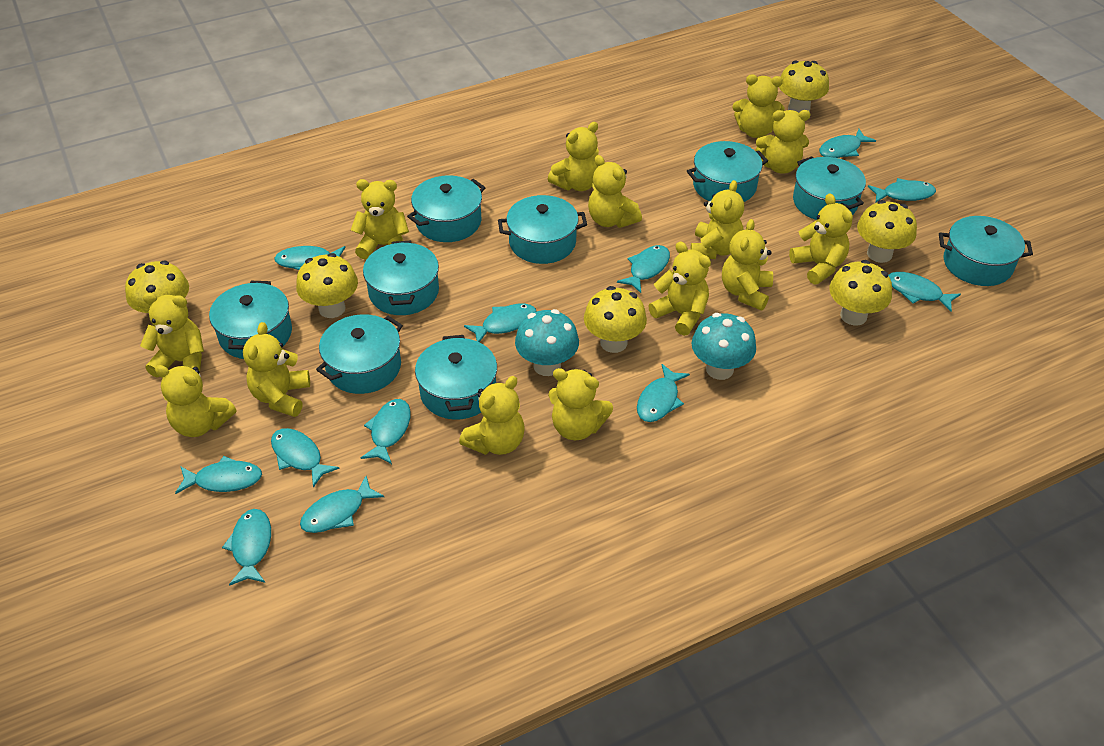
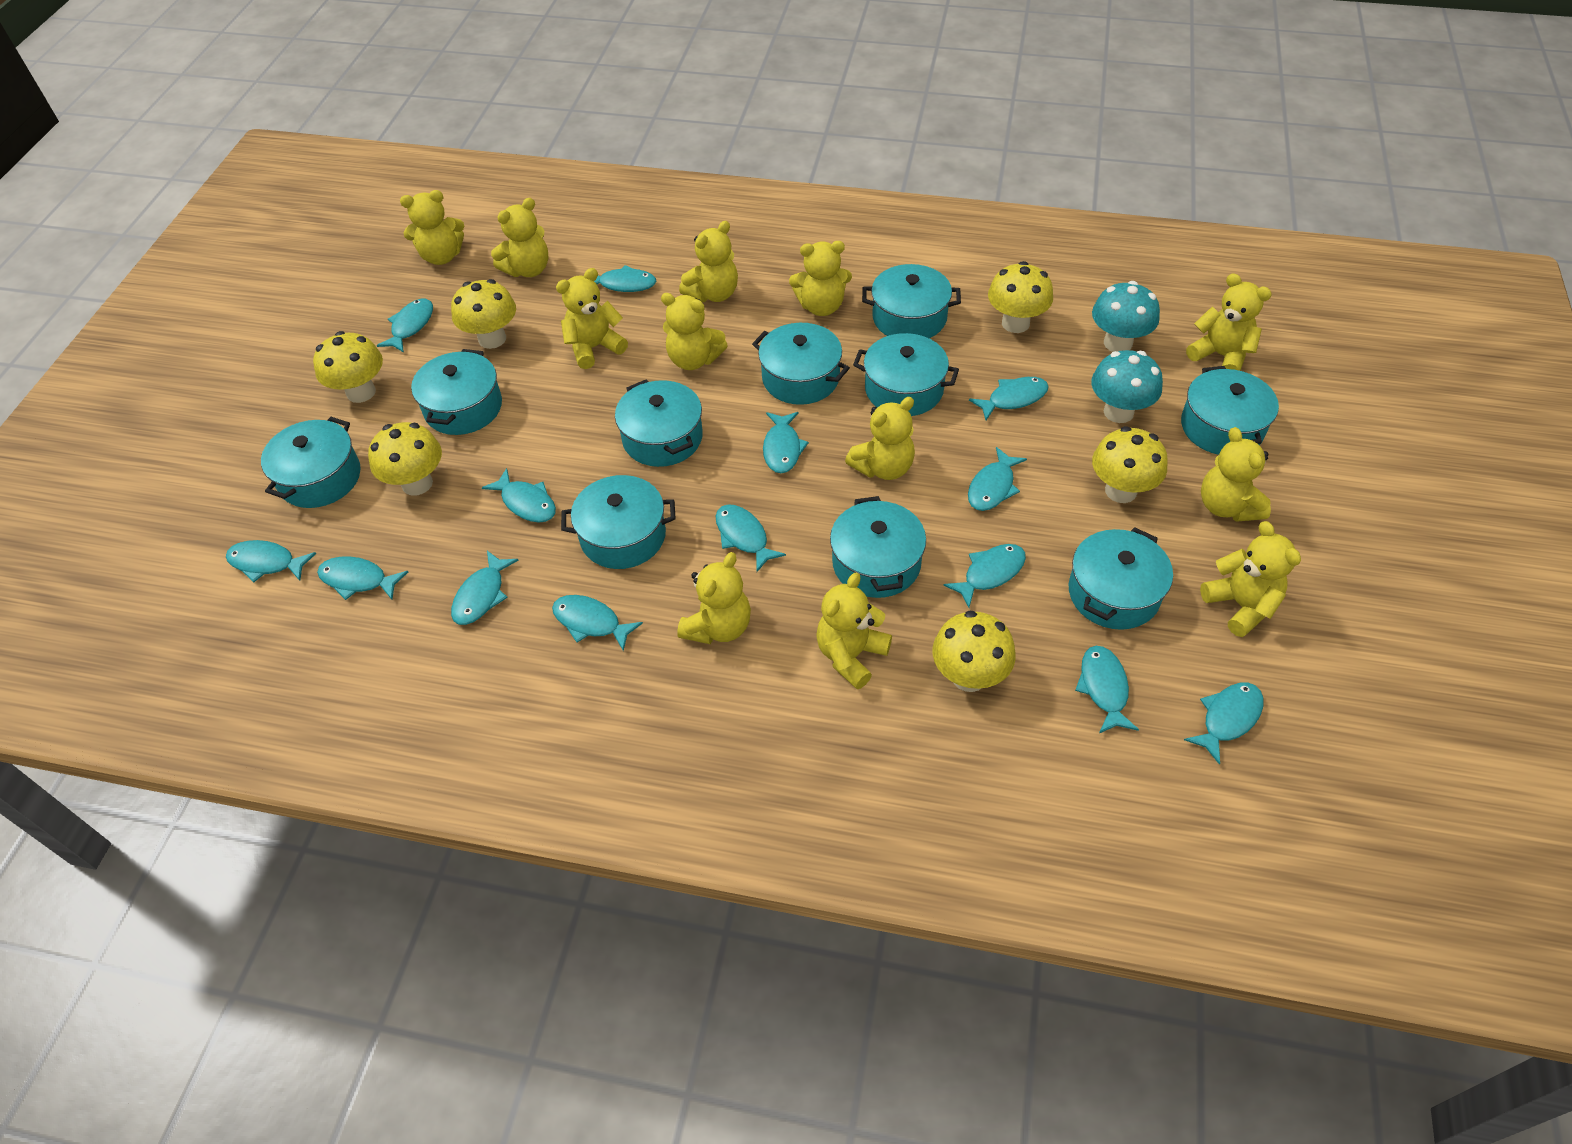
turquoise fish: [175,456,262,494] [222,509,271,586] [271,428,340,487] [274,246,345,270] [300,476,384,533] [361,399,411,464] [464,304,537,342] [617,245,670,293] [637,364,690,422] [819,129,876,158] [868,178,936,202] [888,272,961,312] = 12 -> [226,540,316,582] [317,556,408,600] [377,299,433,353] [451,551,518,625] [482,468,556,522] [552,595,643,651] [594,265,656,292] [716,504,786,572] [763,412,809,473] [943,544,1026,608] [968,447,1027,511] [969,377,1049,420] [1075,646,1139,733] [1184,683,1264,765] = 14
turquoise pot: [209,281,292,359] [316,314,403,394] [363,241,439,315] [407,175,486,242] [415,335,497,420] [498,195,587,264] [687,141,768,202] [793,156,866,220] [939,216,1033,286] = 9 -> [261,417,361,508] [411,349,502,435] [561,475,676,569] [615,380,703,467] [752,323,850,405] [830,496,926,598] [853,333,959,416] [862,264,961,338] [1069,527,1173,630] [1181,366,1279,455] = 10
yellow teddy bear: [140,293,204,377] [155,365,236,437] [243,322,310,417] [351,179,409,259] [459,376,524,455] [548,122,599,191] [548,368,613,440] [588,155,642,228] [648,241,711,336] [690,180,744,259] [722,219,773,311] [733,74,785,138] [756,110,811,174] [789,193,853,284] = 14 -> [400,190,464,265] [491,198,549,277] [556,268,628,369] [661,293,728,370] [677,552,751,644] [679,221,738,302] [789,241,852,316] [816,573,892,689] [845,397,915,480] [1186,274,1272,371] [1200,521,1301,637] [1201,427,1271,522] = 12

